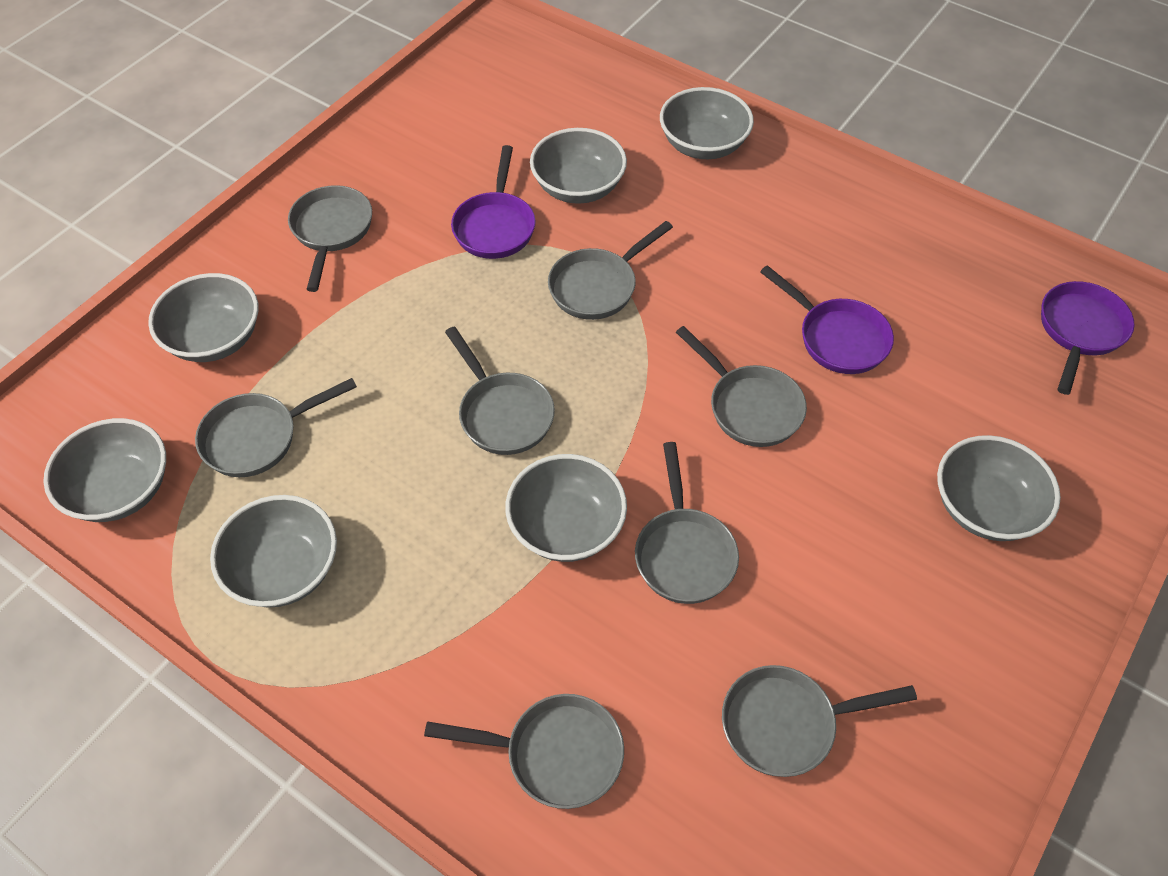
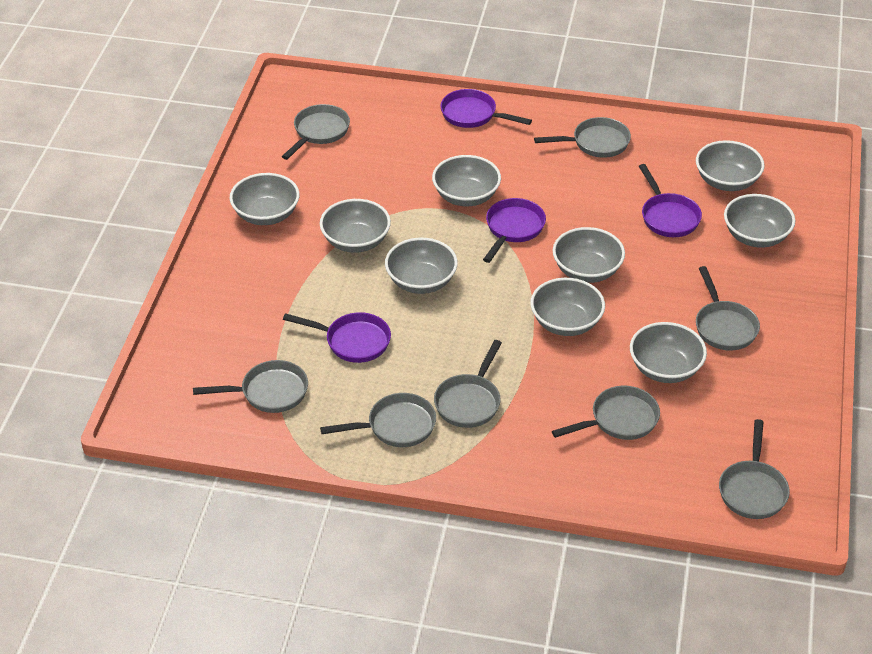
grey bowl: [43,418,166,522] [148,273,258,362] [210,495,337,608] [505,454,627,562] [530,128,627,204] [660,87,754,159] [937,435,1061,541] = 7 -> [230,173,300,225] [320,199,391,253] [385,238,458,294] [432,155,501,206] [530,278,605,336] [553,227,625,283] [630,322,707,383] [696,140,765,191] [724,194,795,248] = 9
purple pan: [451,145,536,259] [760,265,894,374] [1041,281,1134,395] = 3 -> [283,312,391,363] [440,89,532,128] [483,198,546,263] [639,164,702,237] = 4

